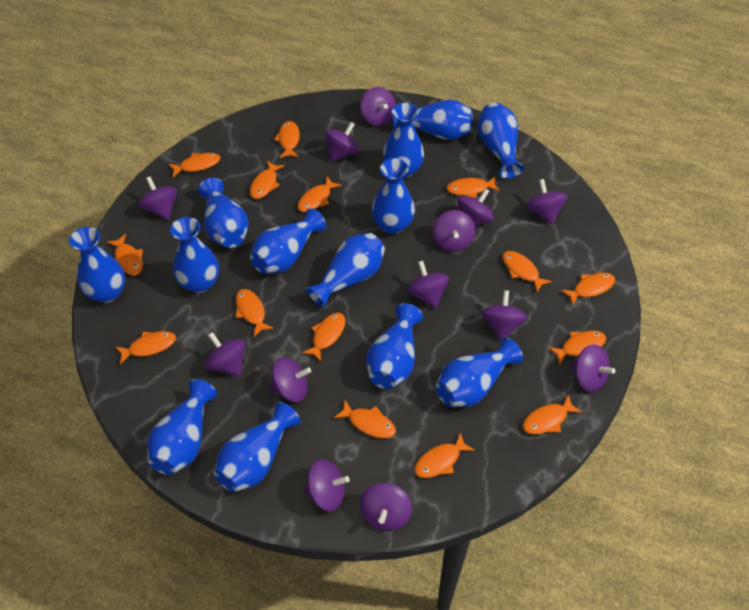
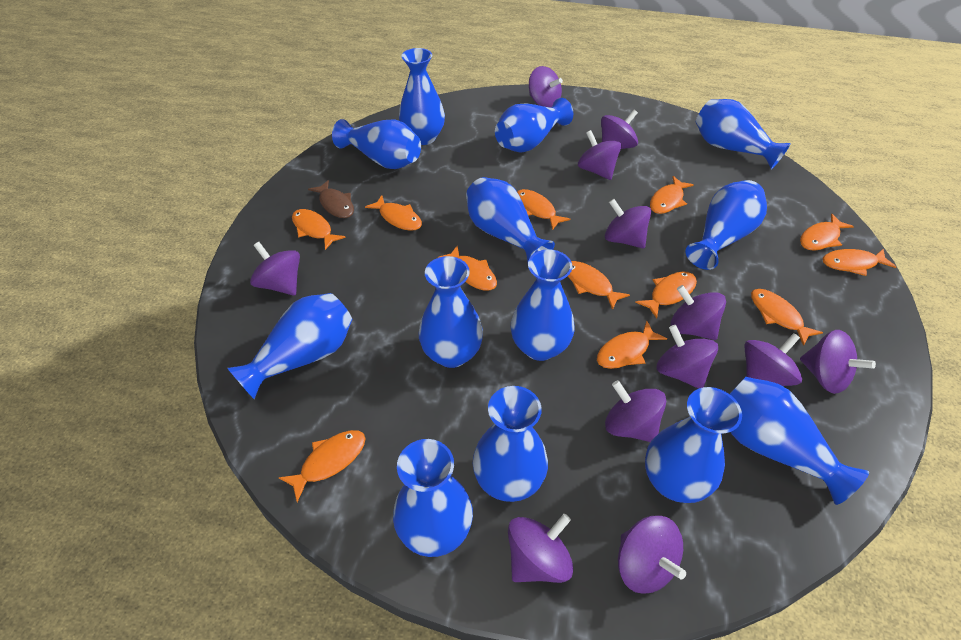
brown fish: none = 0 -> [308,180,354,218] = 1
orange fish: [107,234,143,276] [115,331,176,365] [168,153,220,177] [236,289,274,337] [250,160,285,199] [274,121,300,158] [297,177,342,212] [302,313,345,362] [334,400,396,438] [414,433,475,478] [446,176,500,199] [503,251,552,292] [523,395,582,434] [548,331,606,365] [561,273,615,305] = 15 -> [279,430,366,502] [292,209,346,250] [365,195,422,231] [438,245,497,291] [517,189,570,230] [568,261,630,310] [597,320,667,369] [635,271,697,319] [650,176,694,214] [751,289,823,346] [800,214,854,251] [822,249,896,276] = 12
purple spinning top: [139,176,177,220] [205,332,245,377] [270,357,311,402] [304,459,350,511] [325,122,359,162] [360,87,396,126] [360,483,412,531] [407,261,449,309] [433,210,475,252] [457,188,494,226] [481,290,527,341] [526,179,567,225] [571,344,616,392] = 13 -> [250,242,300,296] [508,514,574,583] [529,66,563,108] [578,130,622,180] [601,110,638,149] [605,199,651,248] [605,380,666,442] [618,516,686,594] [656,325,718,389] [671,285,726,340] [744,333,802,386] [800,330,876,394] = 12

